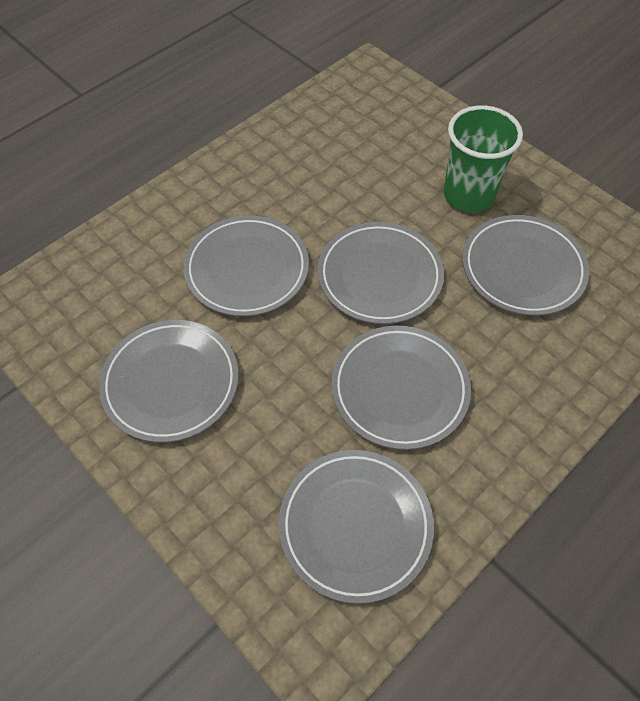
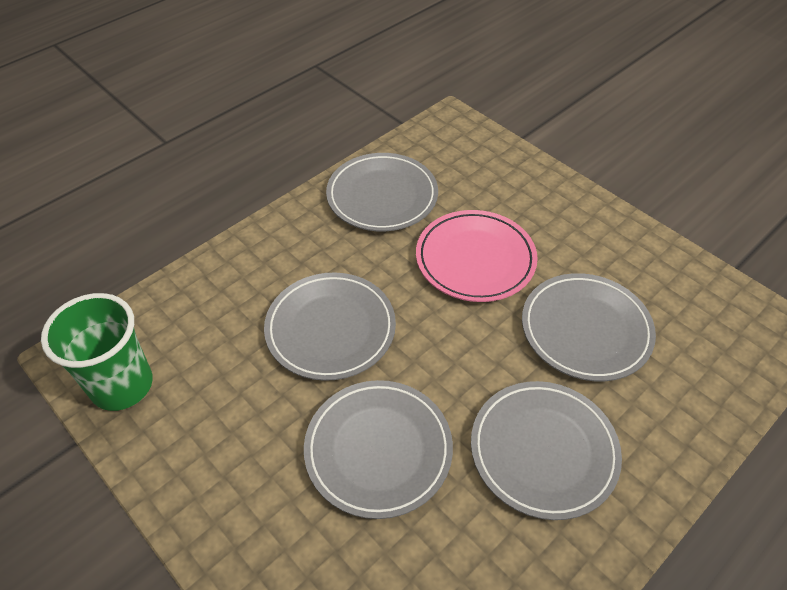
grey plate: [99,320,239,442] [183,216,309,316] [279,450,434,604] [318,222,444,324] [332,326,471,450] [462,215,589,316] = 6 -> [264,273,396,381] [304,380,453,519] [326,153,438,231] [471,381,622,520] [522,273,656,381] = 5
pink plate: none = 0 -> [416,210,538,302] = 1

